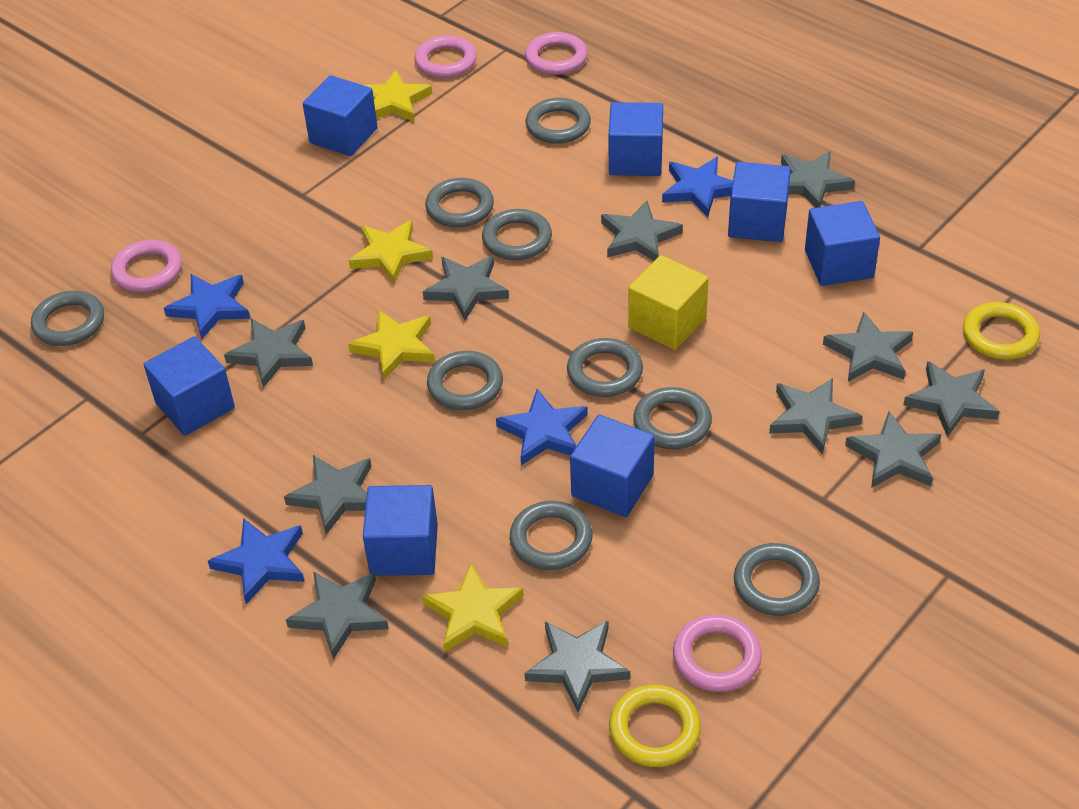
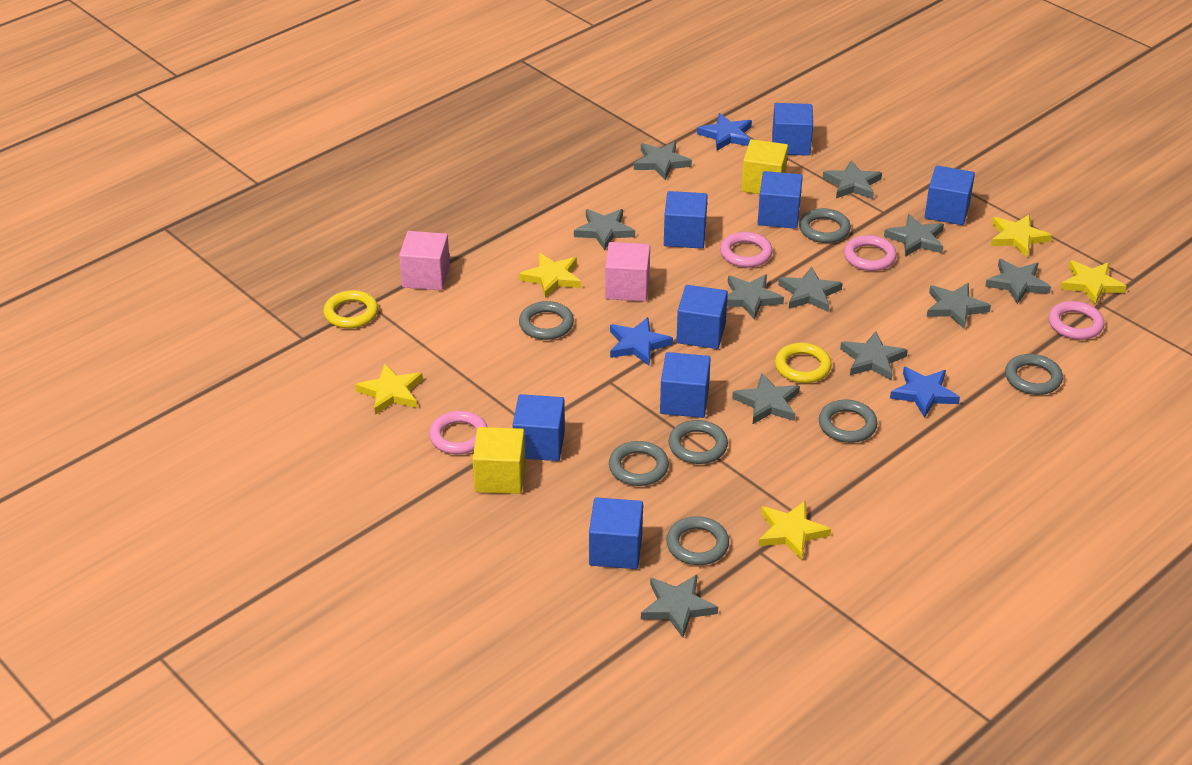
blue cube: [144,336,235,436] [303,75,378,156] [363,485,438,576] [570,415,655,517] [608,102,663,176] [728,162,791,242] [805,201,880,286] = 7 -> [513,394,565,461] [589,497,643,569] [660,352,711,418] [664,191,708,249] [676,285,728,349] [758,171,803,229] [772,103,813,156] [925,166,975,225] = 8
blue star: [164,274,250,339] [208,518,305,604] [496,389,588,465] [662,157,733,217] = 4 -> [610,317,673,366] [697,113,752,151] [890,367,960,418] = 3
grey ring: [31,291,104,346] [425,178,494,228] [427,351,503,410] [482,209,552,260] [510,501,592,570] [526,98,591,144] [567,338,643,397] [633,387,712,449] [734,543,820,616] = 9 -> [519,301,574,340] [609,441,669,486] [666,516,729,565] [669,420,728,464] [799,208,851,243] [819,400,878,443] [1005,354,1063,395] = 7
pink cube: none = 0 -> [399,231,450,290] [605,242,650,302] = 2
yellow cube: [628,255,709,350] = 1 -> [472,427,525,494] [741,139,788,194] = 2
yellow star: [348,220,433,284] [348,310,435,380] [364,70,432,122] [422,563,524,652] = 4 -> [355,364,423,415] [519,253,581,298] [759,501,831,560] [991,215,1052,257] [1060,260,1126,305] = 5

